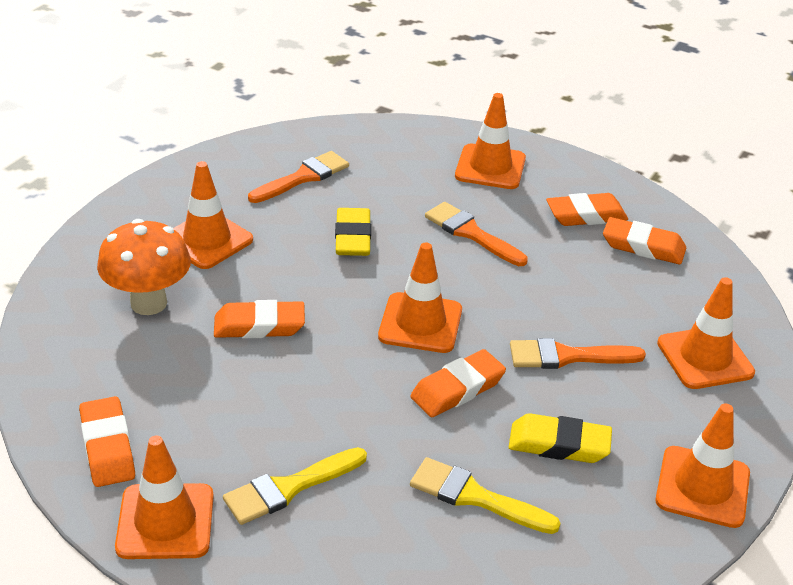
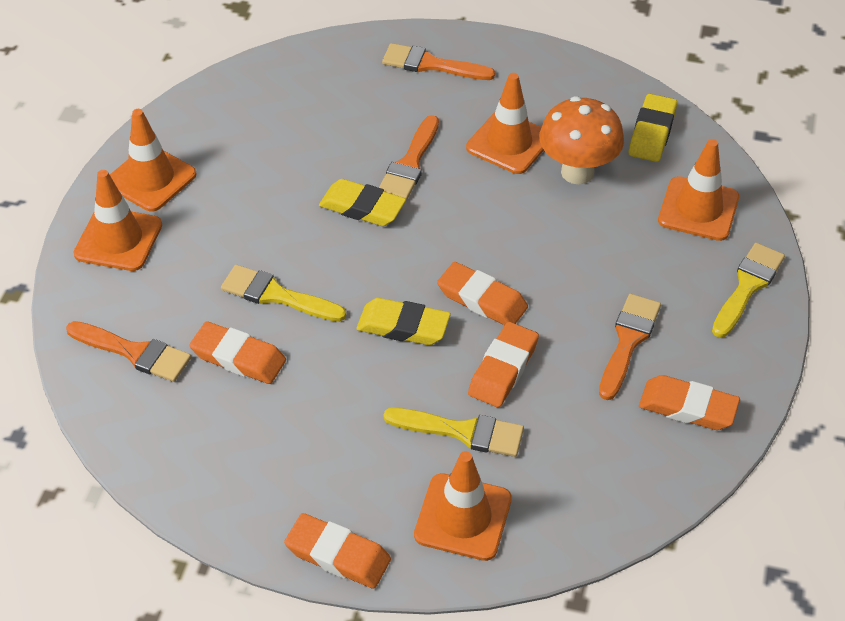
orange brush: [248,151,349,203] [425,202,528,266] [510,338,646,369] = 3 -> [66,321,191,382] [379,115,439,200] [382,43,495,80] [599,294,661,400] = 4
orange traffic cone: [115,435,214,559] [173,161,253,269] [378,242,462,353] [455,93,526,189] [655,403,750,528] [657,277,755,389] = 6 -> [73,170,162,271] [110,109,196,212] [414,451,512,561] [466,73,544,174] [658,139,739,241] = 5
yellow brush: [223,447,367,525] [410,457,561,534] = 2 -> [221,265,346,322] [384,408,524,457] [712,243,785,338] = 3
yellow eraser: [335,208,371,256] [509,413,612,463] = 2 -> [319,179,406,226] [357,298,451,345] [628,94,677,162] = 3

